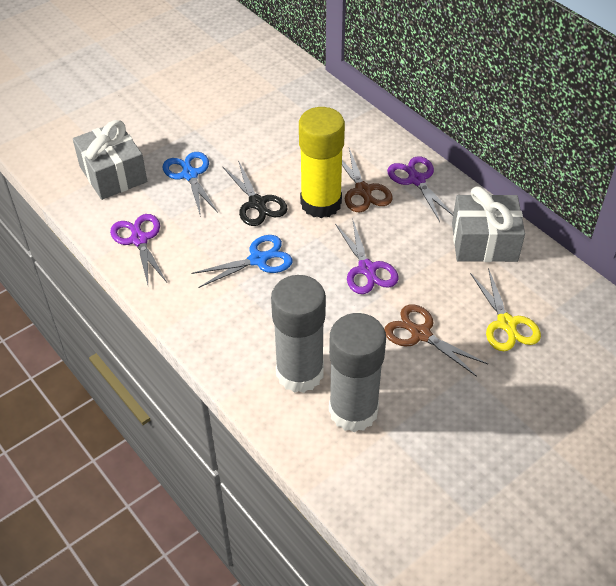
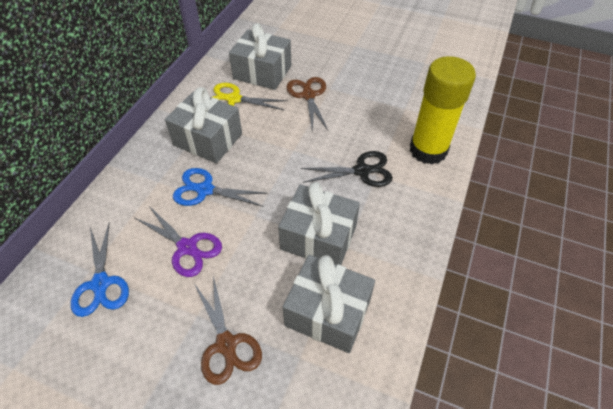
grey gift: [73,120,147,200] [452,186,525,262] = 2 -> [165,87,242,163] [229,23,291,90] [278,182,360,265] [283,255,375,353] = 4
grey glue stick: [271,275,326,393] [329,313,386,432] = 2 -> none = 0
purple scissors: [110,214,167,285] [335,221,399,294] [387,156,453,222] = 3 -> [135,206,222,277] = 1

